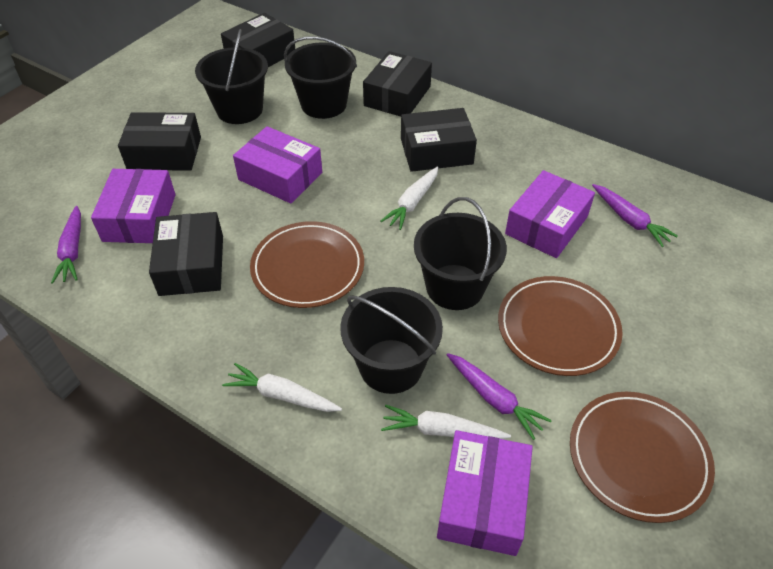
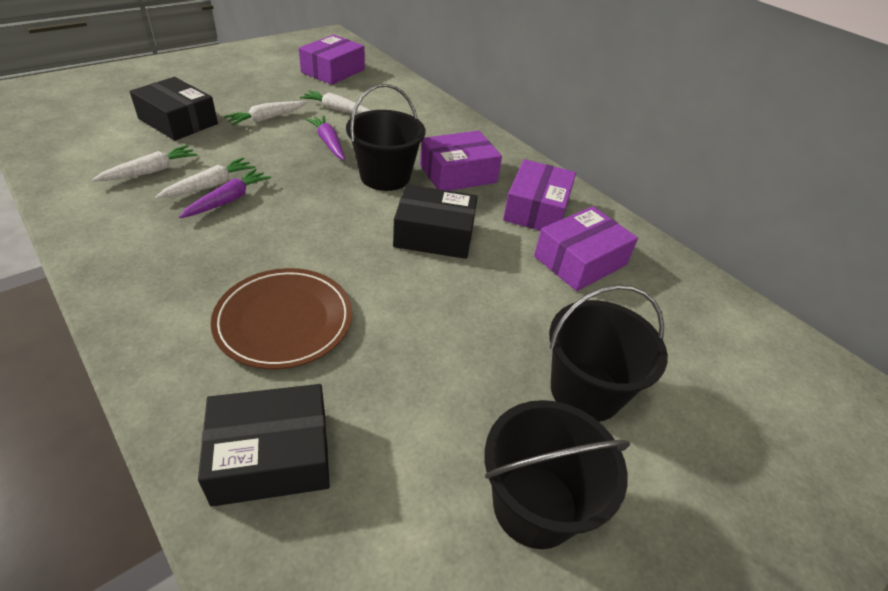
black box: [118,112,201,170] [149,212,223,296] [221,13,295,67] [363,51,432,117] [401,108,477,172] = 5 -> [130,77,218,141] [198,384,330,507] [393,184,478,259] = 3
black bucket: [195,29,268,124] [284,36,357,119] [340,287,443,394] [414,197,507,310] = 4 -> [346,84,425,191] [484,400,630,549] [549,284,668,422] = 3
brown plate: [250,221,364,308] [498,276,623,376] [570,392,715,523] = 3 -> [211,268,352,369] = 1
purple carrot: [51,206,81,284] [447,353,552,440] [592,184,678,247] = 3 -> [179,169,271,218] [305,116,345,160] = 2
white carrot: [222,363,342,412] [381,167,438,230] [381,405,511,439] = 3 -> [92,145,198,182] [156,158,256,198] [224,101,307,126] [300,90,371,114] = 4

